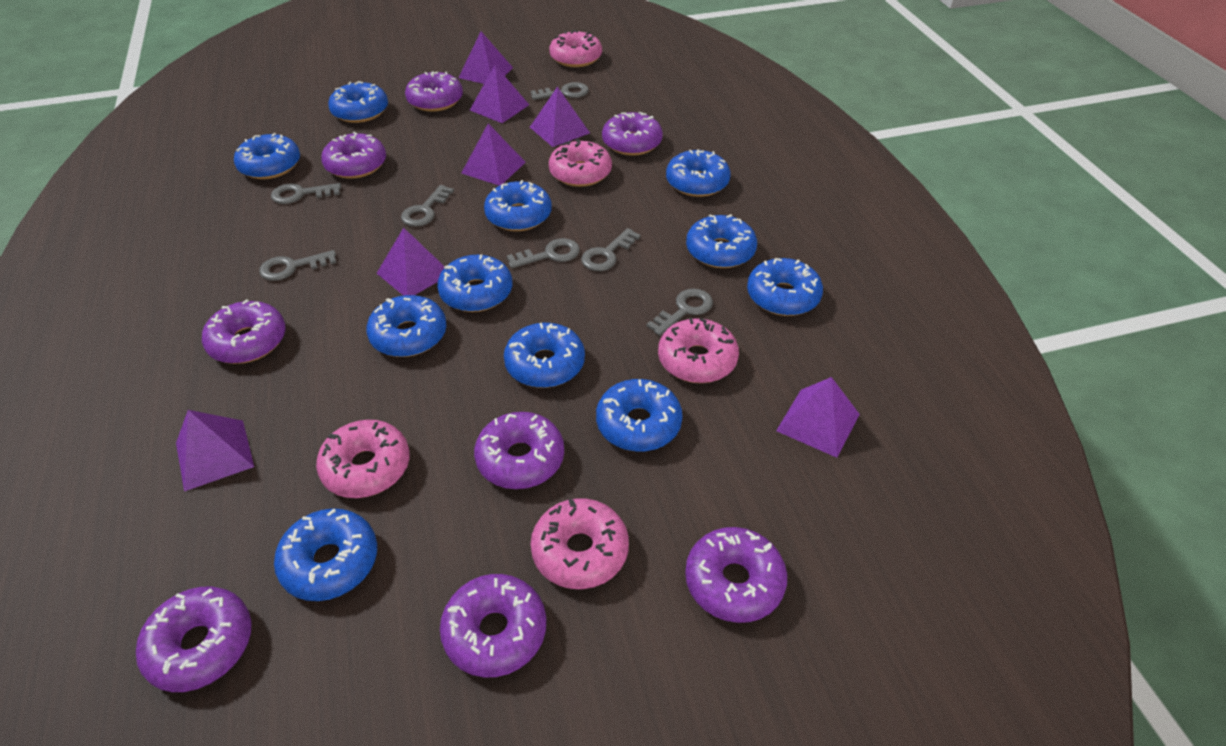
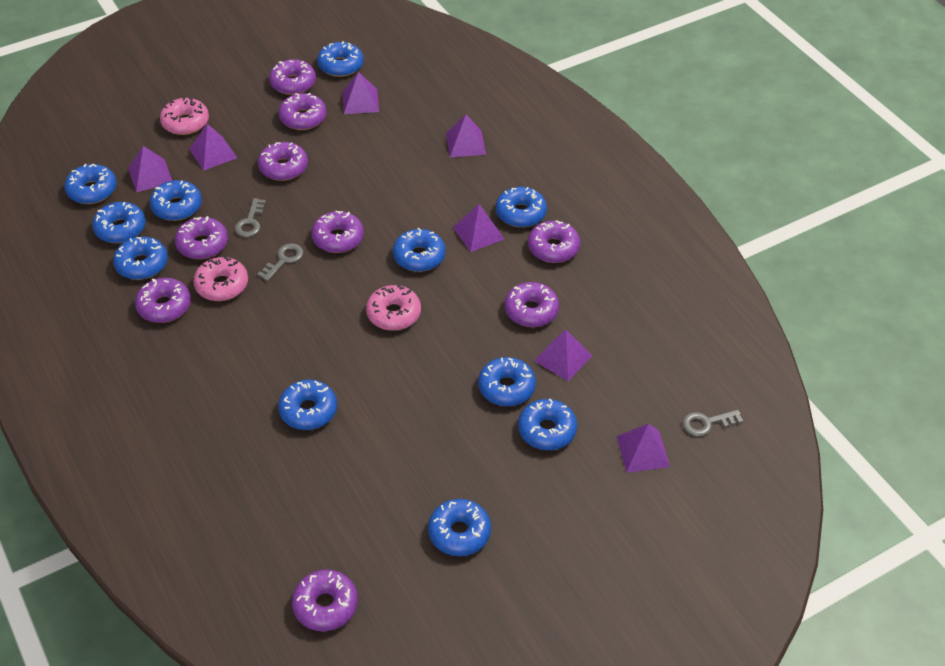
grey key: [259,250,337,281] [271,183,341,204] [401,185,454,227] [507,238,580,268] [531,82,589,100] [581,228,641,271] [646,288,713,336] = 7 -> [235,198,266,237] [258,243,303,281] [683,410,743,436] = 3
pink donut: [316,420,410,498] [530,498,629,589] [549,30,602,67] [549,139,612,187] [658,318,739,383] = 5 -> [160,97,209,135] [193,257,248,301] [366,285,421,331] = 3
purple donut: [136,587,251,692] [202,299,286,364] [321,132,386,179] [405,71,463,112] [440,574,546,677] [474,412,564,489] [602,112,663,156] [685,527,787,623] = 8 -> [135,278,191,323] [175,216,228,259] [258,142,308,181] [269,59,316,95] [278,93,327,130] [292,569,358,631] [311,211,364,253] [504,282,559,327] [528,220,580,263] = 9

